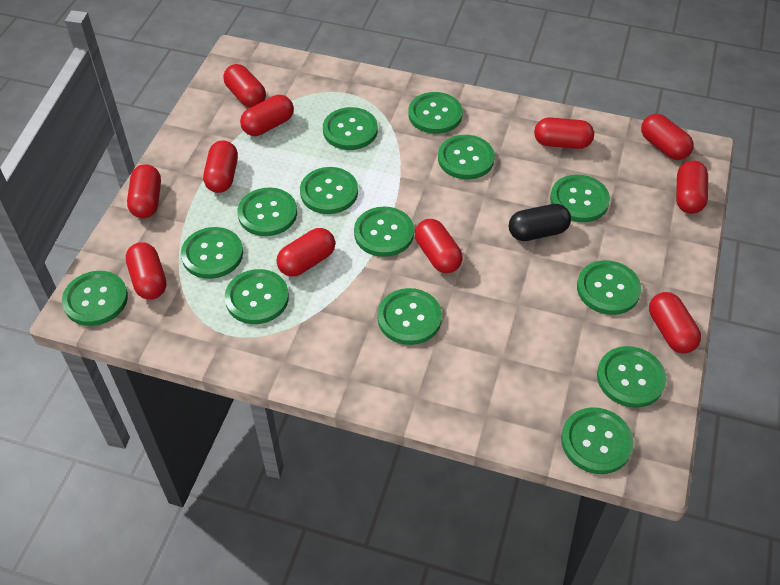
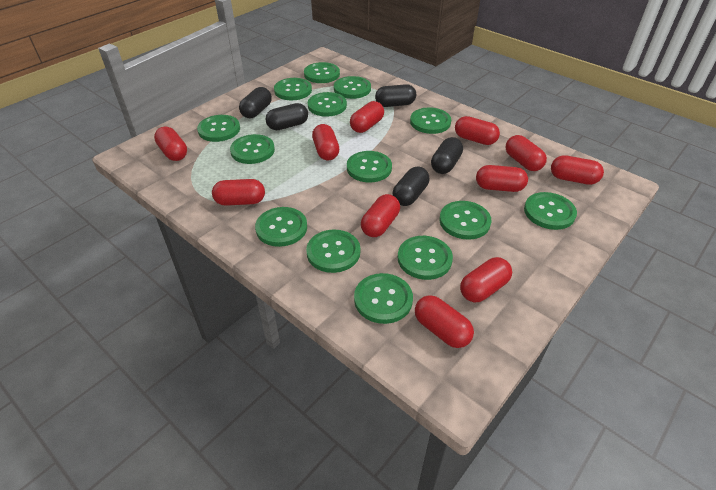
black capsule: [509,204,571,241] = 1 -> [239,87,272,118] [266,103,308,130] [375,84,416,107] [393,166,430,206] [431,137,463,174] = 5

